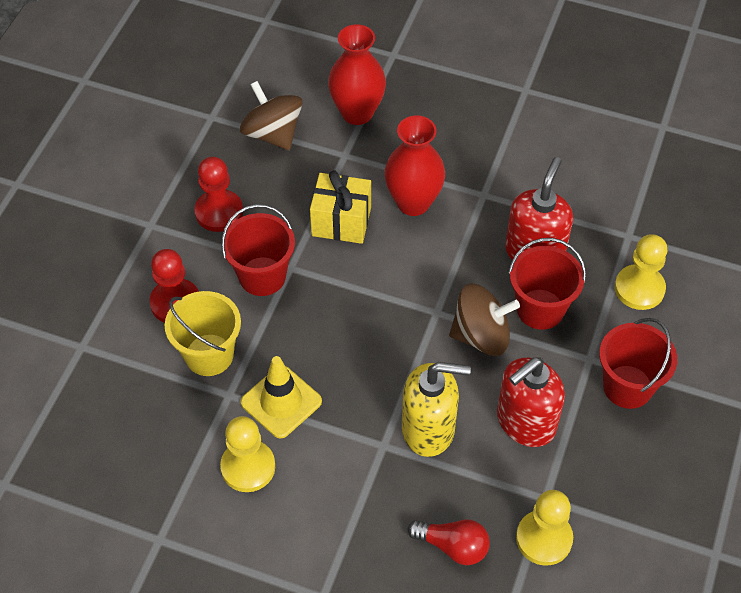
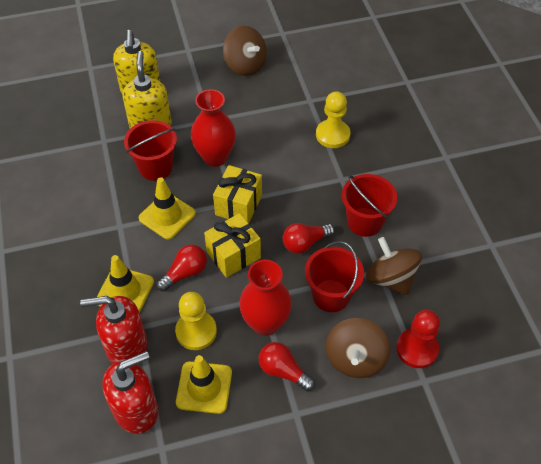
brown spinning top: [240,81,303,150] [449,283,520,356] = 2 -> [223,26,267,76] [326,318,391,378] [366,237,422,295] = 3
red light bulb: [408,519,490,565] = 1 -> [156,244,207,292] [259,342,315,391] [283,223,335,254] = 3
red pawn: [150,249,199,323] [195,157,243,232] = 2 -> [396,310,440,368] = 1
yellow bucket: [165,291,241,376] = 1 -> none = 0
yellow gift: [310,170,371,244] = 1 -> [204,213,261,278] [213,165,262,224] = 2
yellow pawn: [220,416,275,492] [516,490,573,566] [615,234,667,310] = 3 -> [175,292,217,350] [316,91,350,148] = 2
yellow soap dispenser: [402,362,471,457] = 1 -> [113,30,160,94] [122,51,172,129] = 2
yellow traffic cone: [241,356,322,439] = 1 -> [97,255,154,313] [139,177,196,240] [176,355,232,414] = 3

